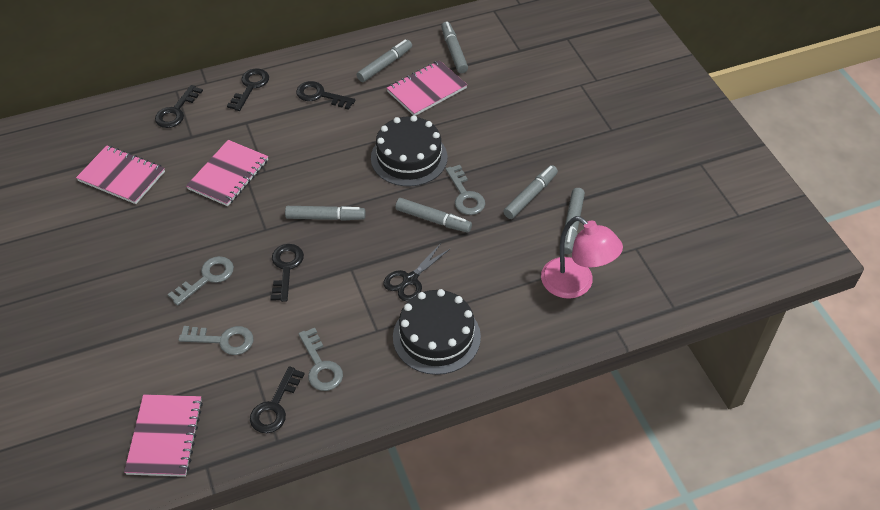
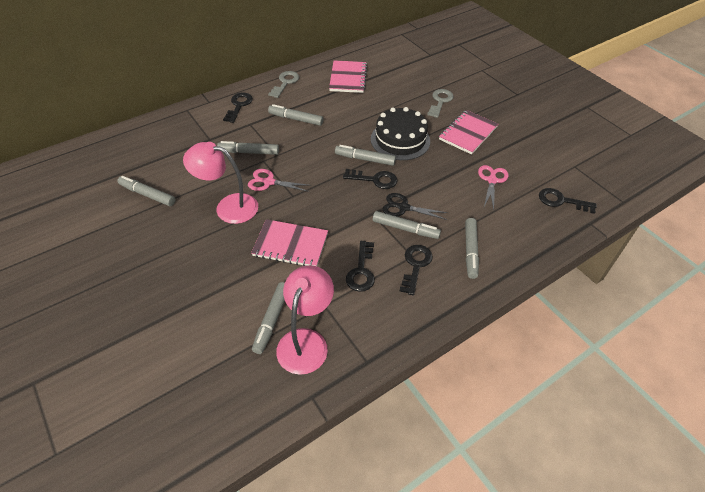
black cake: [371,115,447,186] [393,289,481,375] = 2 -> [371,107,430,160] = 1
grey key: [168,256,234,306] [179,326,253,355] [299,328,343,391] [446,165,485,215] = 4 -> [268,71,299,98] [427,89,454,118] = 2
grey marker: [285,206,365,221] [357,39,412,82] [395,198,472,233] [441,22,468,73] [503,165,558,219] [564,188,585,254] = 6 -> [117,176,175,206] [217,141,279,155] [252,282,285,354] [268,104,323,126] [335,145,396,166] [373,211,441,239] [465,218,479,279] = 7
pink lamp: [541,216,623,299] = 1 -> [183,142,258,224] [276,265,334,375] = 2
pink notebook: [76,145,165,204] [124,394,203,477] [186,140,268,206] [387,60,467,116] = 4 -> [251,219,328,266] [329,60,367,93] [439,110,498,154] = 3
pink scissors: none = 0 -> [248,169,311,192] [478,165,508,210] = 2

